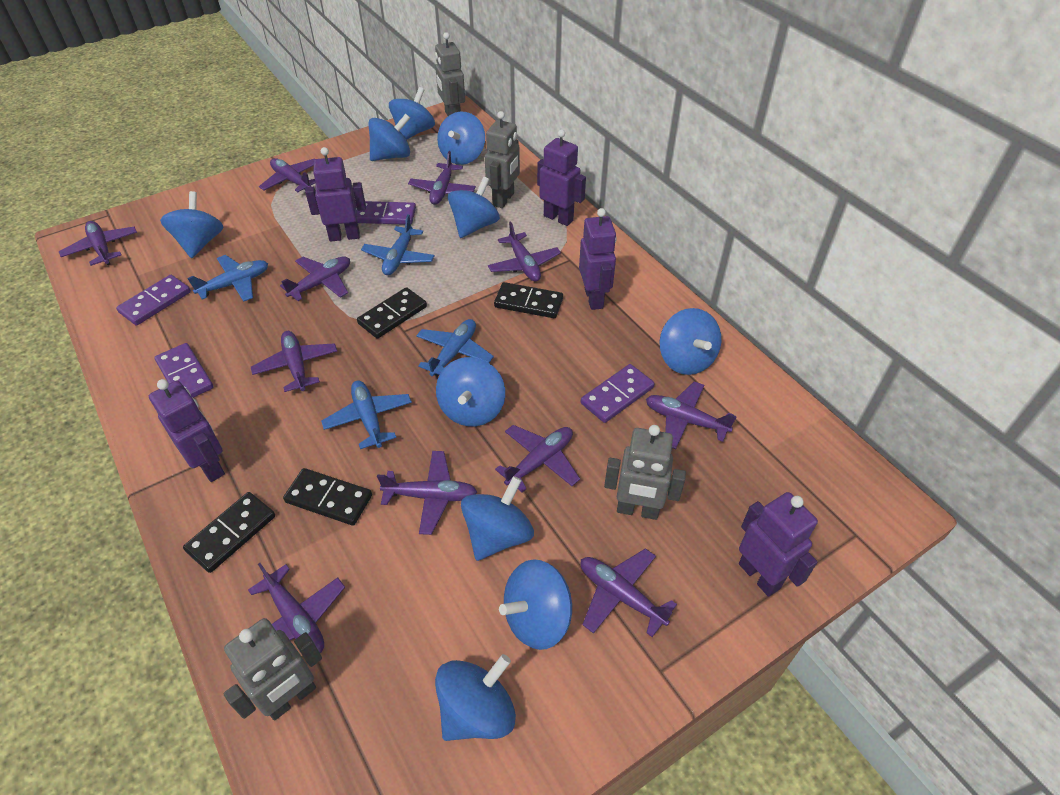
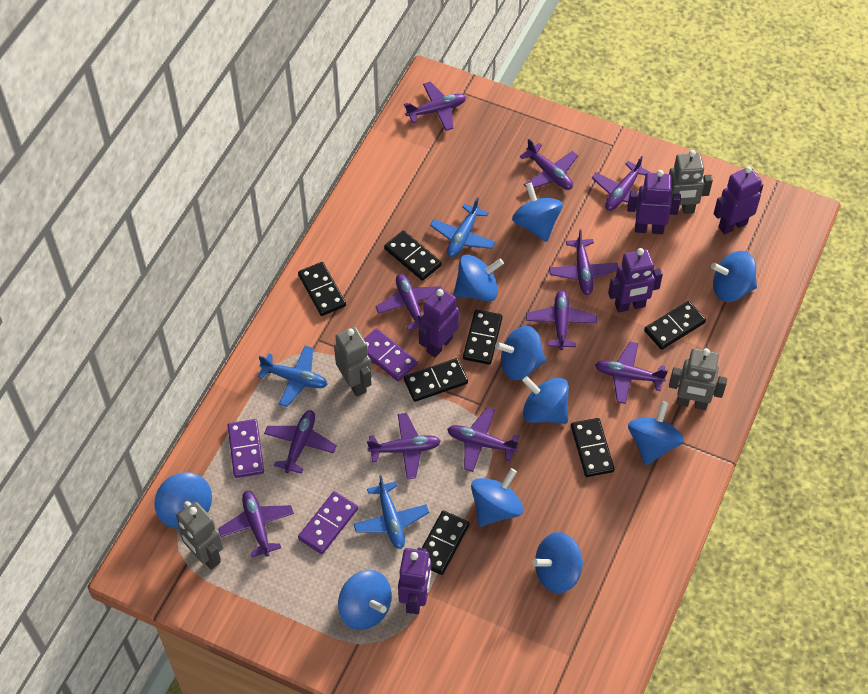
black domino: [183,492,275,573] [283,468,372,526] [357,287,427,339] [494,282,563,318] = 4 -> [298,262,346,316] [384,230,442,281] [404,358,468,402] [422,510,470,575] [463,309,503,365] [571,418,615,477] [644,301,706,350] = 7
blue plane: [187,255,268,302] [321,380,412,449] [361,214,434,275] [416,319,494,376] = 4 -> [258,346,328,407] [353,475,429,549] [430,197,496,257] = 3
purple domino: [116,275,191,326] [154,343,214,398] [357,201,416,225] [581,364,655,423] = 4 -> [227,419,264,478] [298,491,358,554] [364,328,418,381] = 3

